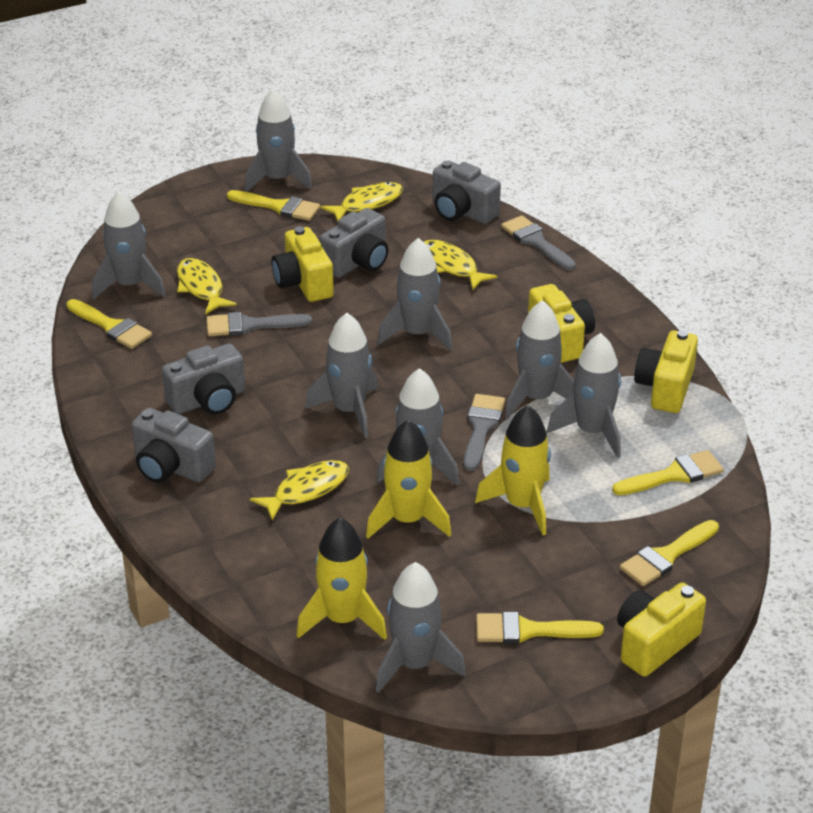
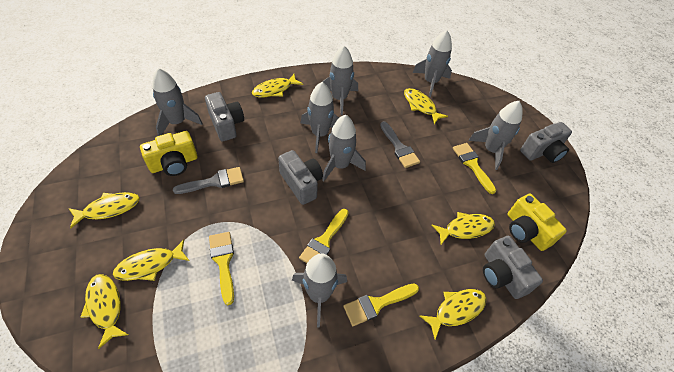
grey brush: [207,312,312,336] [463,394,505,471] [501,215,576,270] = 3 -> [173,167,244,194] [380,121,420,168] = 2
grey rocket: [92,191,166,300] [245,89,312,192] [305,313,378,438] [376,562,466,693] [377,238,452,351] [377,368,459,485] [505,300,574,419] [547,333,621,458] = 8 -> [152,68,203,136] [292,253,347,328] [301,82,339,153] [322,46,358,115] [322,115,366,181] [413,30,452,97] [468,101,523,170] = 7
yellow brush: [66,299,152,349] [227,190,320,221] [476,612,604,644] [612,450,724,495] [620,520,719,586] = 5 -> [209,232,234,305] [299,209,349,263] [343,283,419,326] [453,143,496,194] = 4
yellow camera: [272,226,334,302] [528,284,595,363] [617,582,706,677] [634,330,698,413] = 4 -> [140,131,198,176] [508,193,567,251] = 2
yellow fish: [177,258,237,315] [250,460,349,521] [320,182,403,222] [424,240,498,290] = 4 -> [68,192,140,229] [81,274,128,349] [113,240,190,281] [252,74,303,98] [404,88,448,124] [419,289,487,339] [431,212,495,245] = 7
yellow rocket: [296,518,387,640] [366,420,452,539] [475,405,551,535] = 3 -> none = 0

